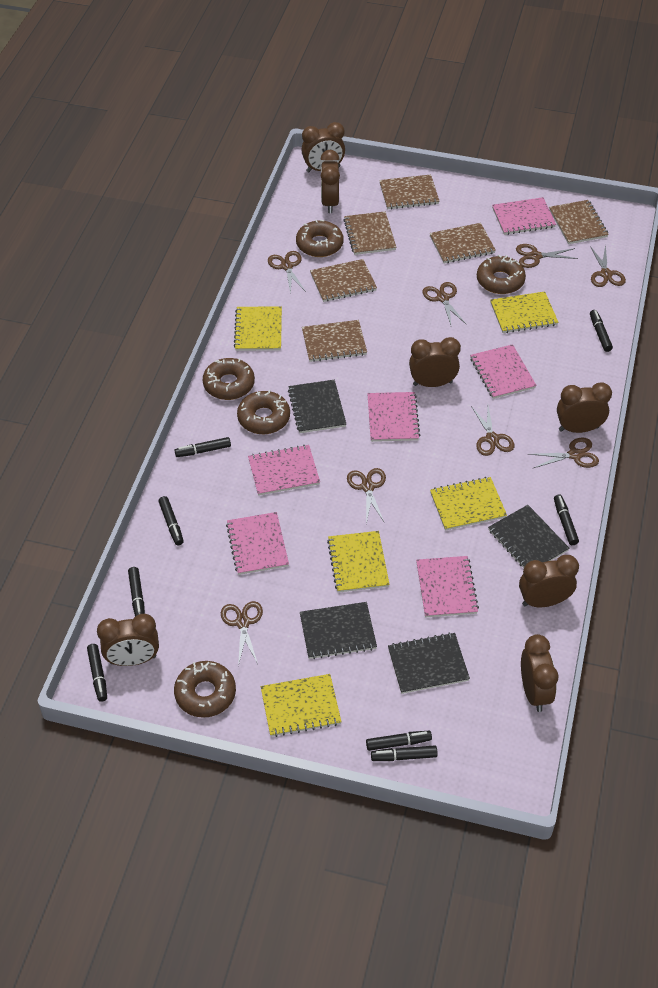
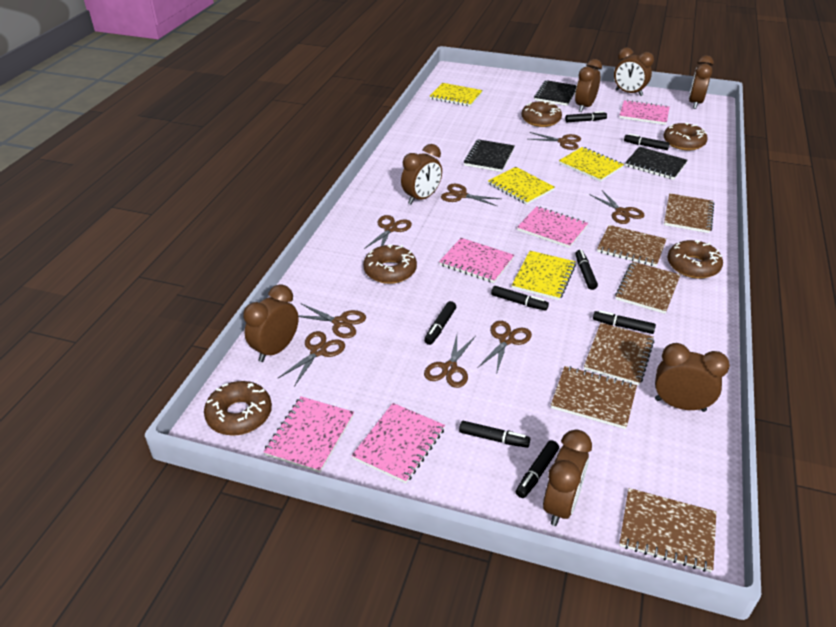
black notebook: [288,380,346,433] [300,602,377,659] [388,632,470,694] [488,505,569,568] = 4 -> [464,139,515,172] [534,80,577,106] [625,147,688,180] = 3
pink notebook: [226,512,289,575] [248,445,320,496] [367,392,420,442] [416,556,479,618] [470,344,537,399] [492,197,556,235] = 6 -> [264,396,354,473] [352,403,445,483] [439,238,514,283] [517,206,588,248] [619,100,670,125] = 5
yellow notebook: [234,306,282,351] [261,674,341,737] [327,531,390,593] [430,477,507,531] [490,292,558,333] = 5 -> [430,83,483,107] [488,167,555,205] [512,251,576,300] [559,147,624,182] = 4

